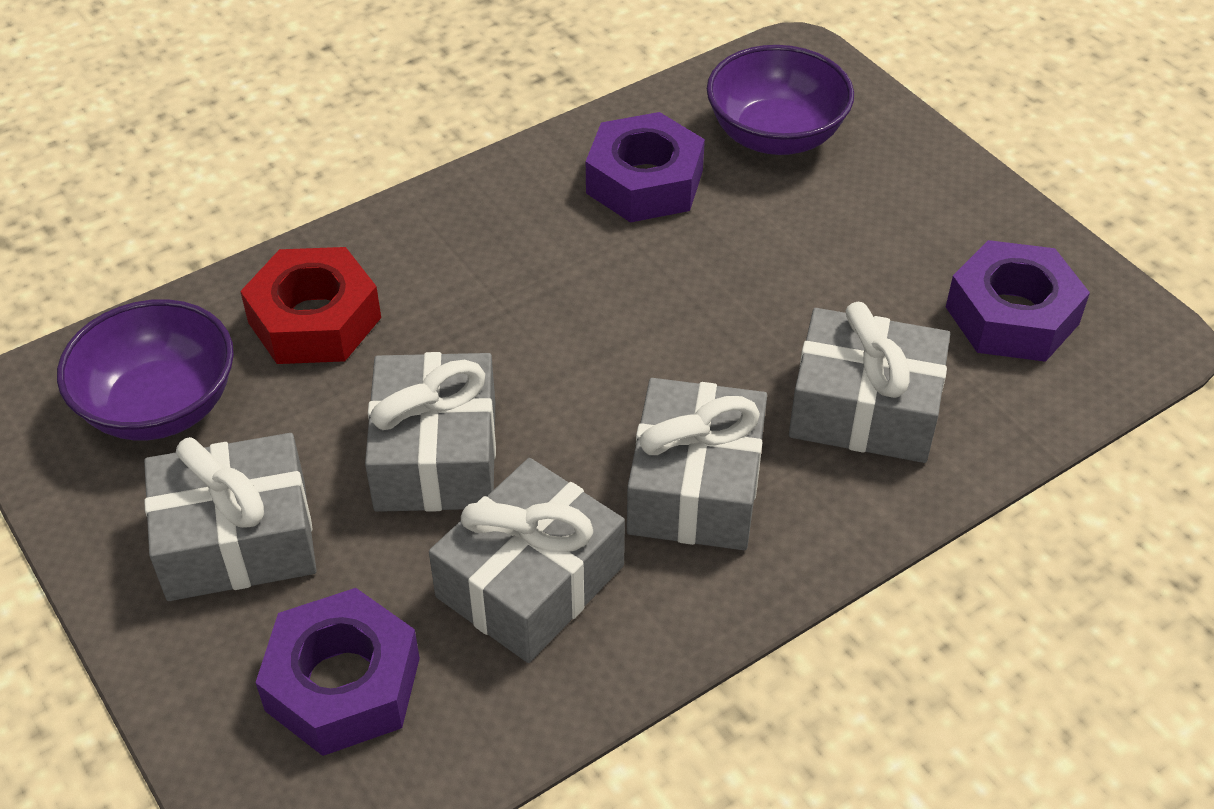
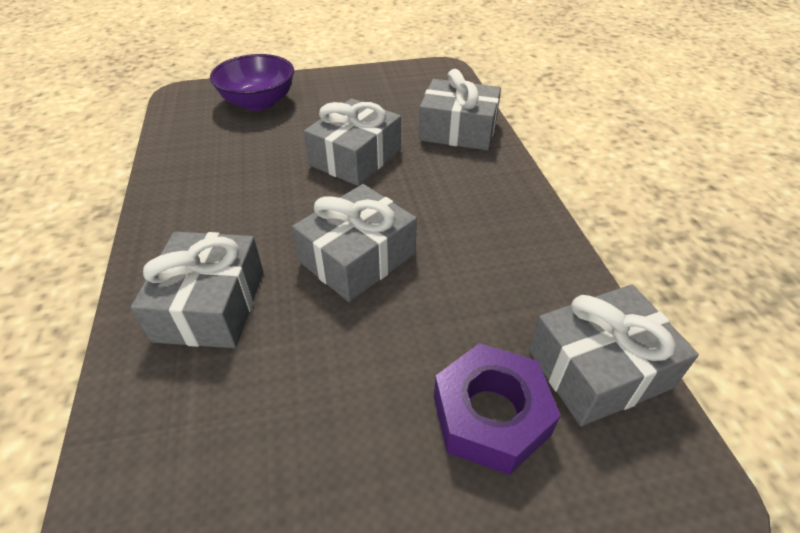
purple bowl: [57,299,234,441] [707,45,854,155] = 2 -> [210,54,294,111] = 1
purple nut: [255,588,420,756] [586,112,705,223] [946,240,1090,362] = 3 -> [434,343,561,475] = 1
red nut: [240,247,381,364] = 1 -> none = 0

